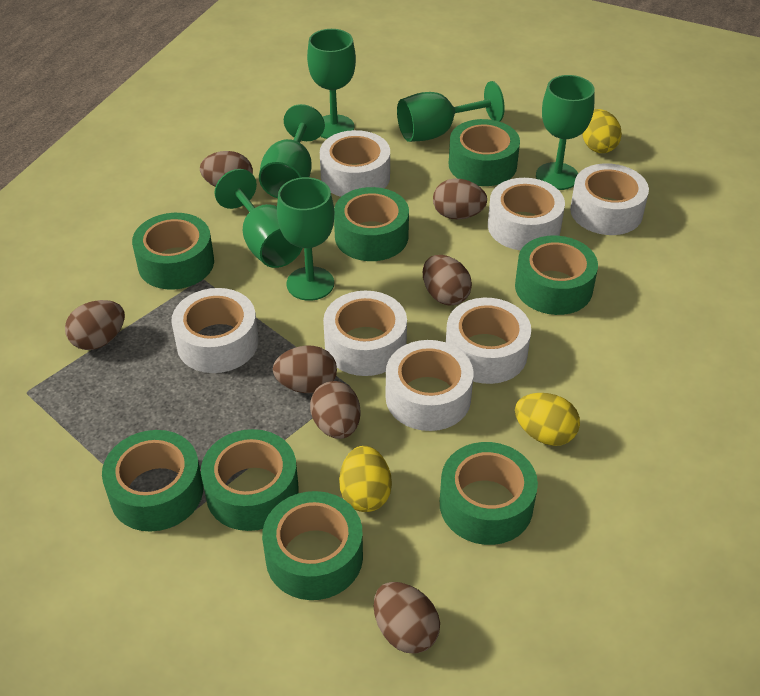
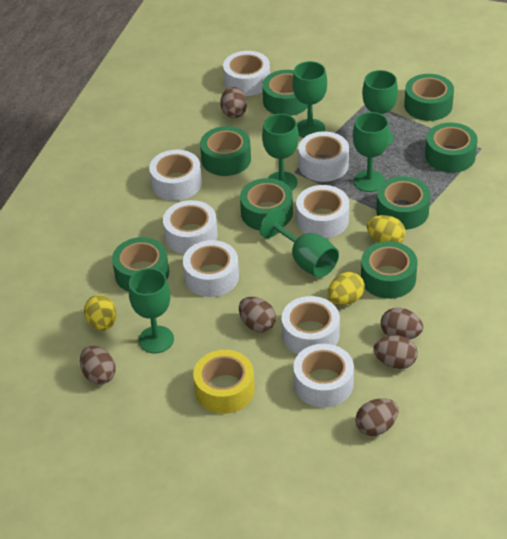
brown egg: [65,300,125,350] [200,151,253,187] [273,346,337,393] [310,381,361,439] [374,582,440,654] [423,255,472,306] [433,178,487,219] = 7 -> [80,346,115,384] [220,87,247,118] [239,297,276,332] [355,398,398,436] [374,335,418,369] [381,308,423,339] = 6
white tape: [171,288,259,373] [320,130,390,197] [323,291,407,376] [386,340,473,431] [446,298,531,384] [488,178,565,251] [570,163,649,235] = 7 -> [149,150,202,201] [163,200,218,254] [183,240,239,297] [223,51,270,96] [282,296,340,354] [293,344,354,408] [296,185,349,238] [298,131,349,182] = 8
yellow tape: none = 0 -> [193,350,255,414] = 1

